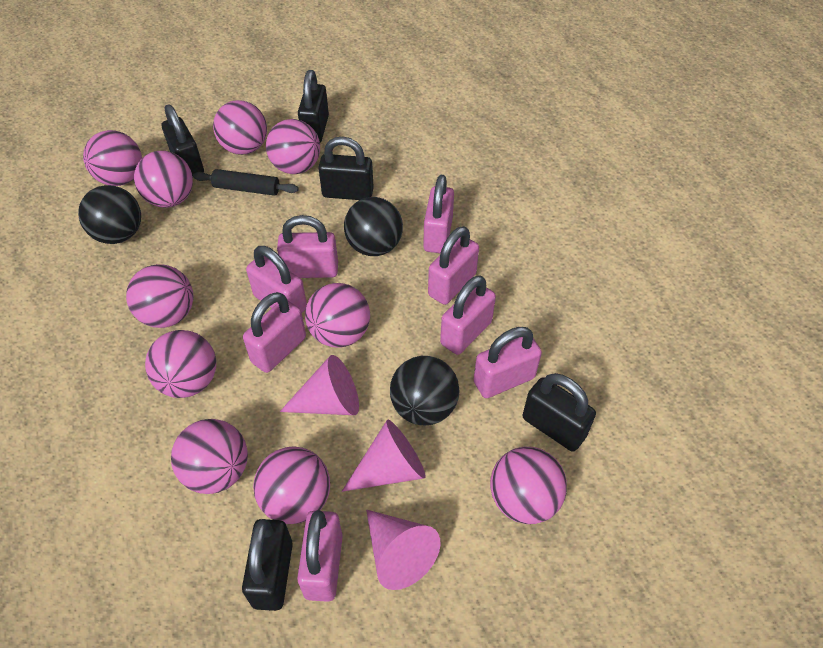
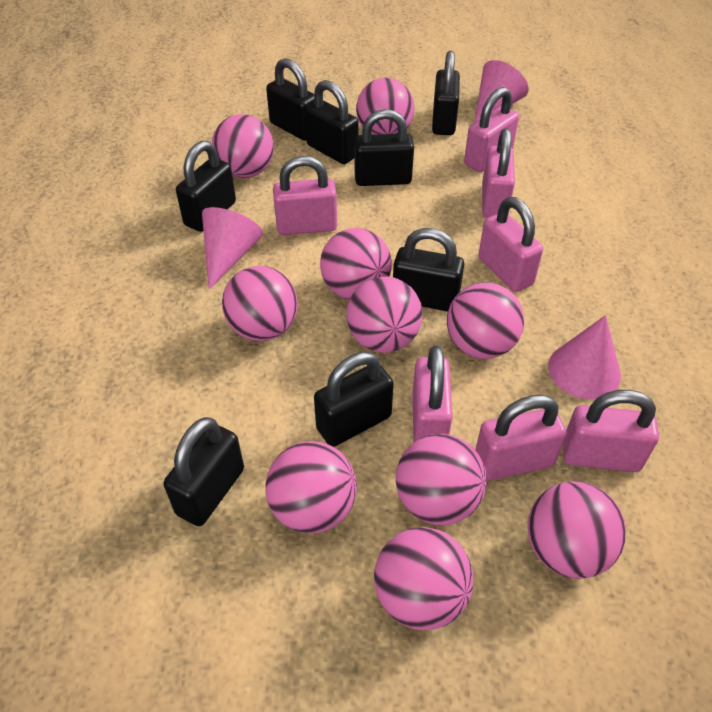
black ball: [78,185,141,244] [344,197,403,256] [390,356,460,425] = 3 -> none = 0
black padlock: [162,104,204,176] [242,519,293,611] [298,70,329,143] [318,137,374,200] [523,373,596,452] = 5 -> [164,417,244,526] [176,141,236,232] [266,58,314,141] [305,80,359,164] [314,352,394,447] [354,109,414,186] [393,228,464,312] [432,51,460,135] = 8
black rolling pin: [193,169,298,196] = 1 -> none = 0
pink padlock: [243,292,306,373] [246,246,307,313] [277,215,338,278] [297,510,343,602] [423,175,454,253] [428,226,479,305] [440,275,496,355] [473,327,542,398] = 8 -> [273,156,337,235] [412,346,453,442] [464,87,519,172] [476,395,567,481] [479,197,543,292] [482,128,515,218] [563,390,659,472] = 7

